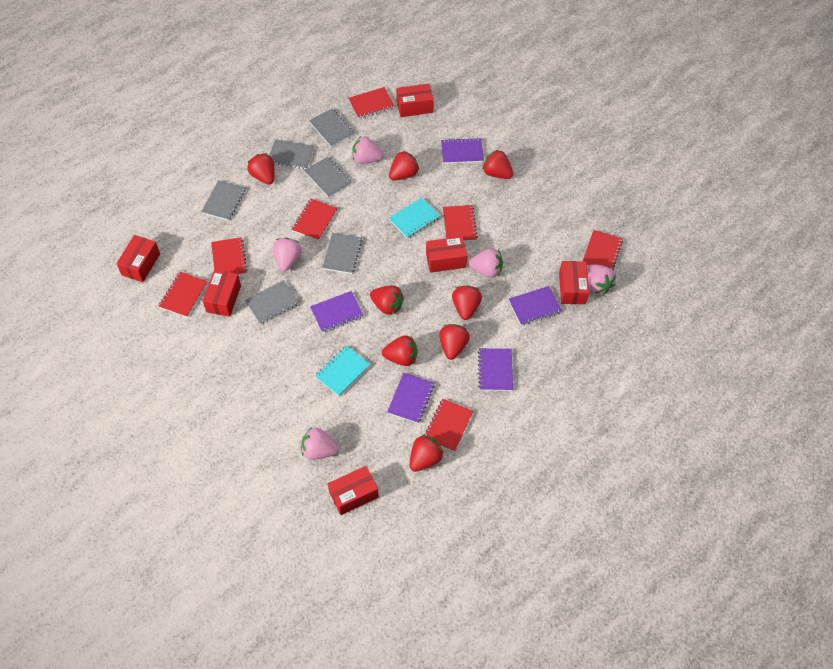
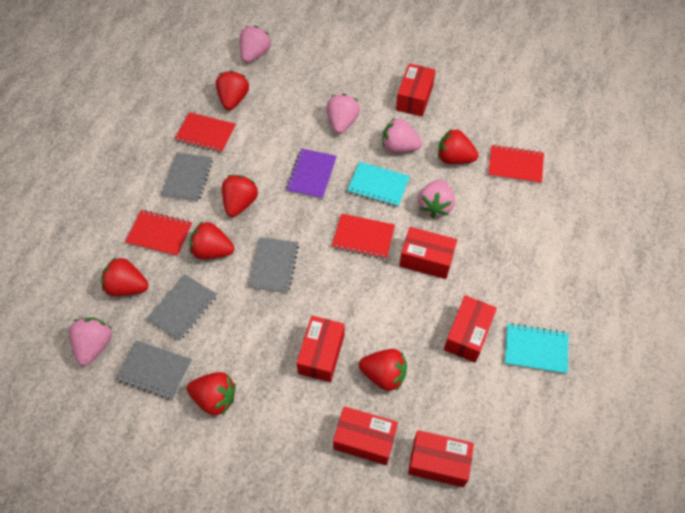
grey notebook: [201,180,246,221] [245,280,299,324] [269,139,314,169] [304,156,352,197] [309,108,354,147] [322,233,362,274] = 6 -> [116,340,192,400] [147,274,217,341] [161,152,213,202] [247,237,299,293] = 4
purple notebook: [310,291,364,332] [387,373,435,424] [441,138,484,164] [478,348,513,391] [509,286,562,325] = 5 -> [286,148,337,200] = 1
red notebook: [159,272,208,317] [211,237,247,275] [292,199,337,241] [348,87,394,119] [424,399,473,452] [443,205,478,241] [583,230,623,271] = 7 -> [125,210,192,257] [175,112,236,153] [332,214,395,259] [488,145,544,184] = 4
red strawberry: [247,153,275,185] [370,285,404,315] [382,335,417,366] [389,150,419,181] [409,435,444,472] [439,324,470,360] [452,285,482,320] [482,149,513,179] = 8 -> [101,257,148,296] [187,372,236,415] [190,221,234,259] [216,71,249,110] [222,175,258,217] [359,349,407,391] [438,129,479,164] = 7

